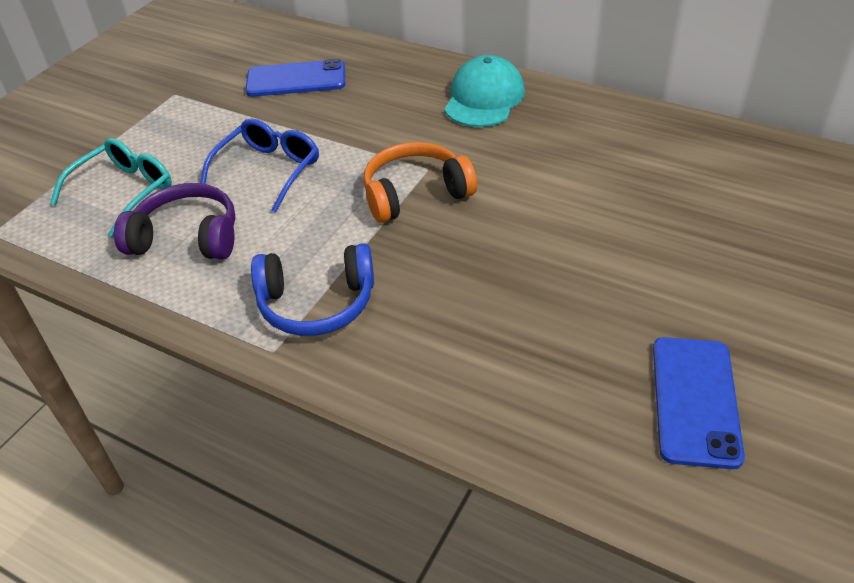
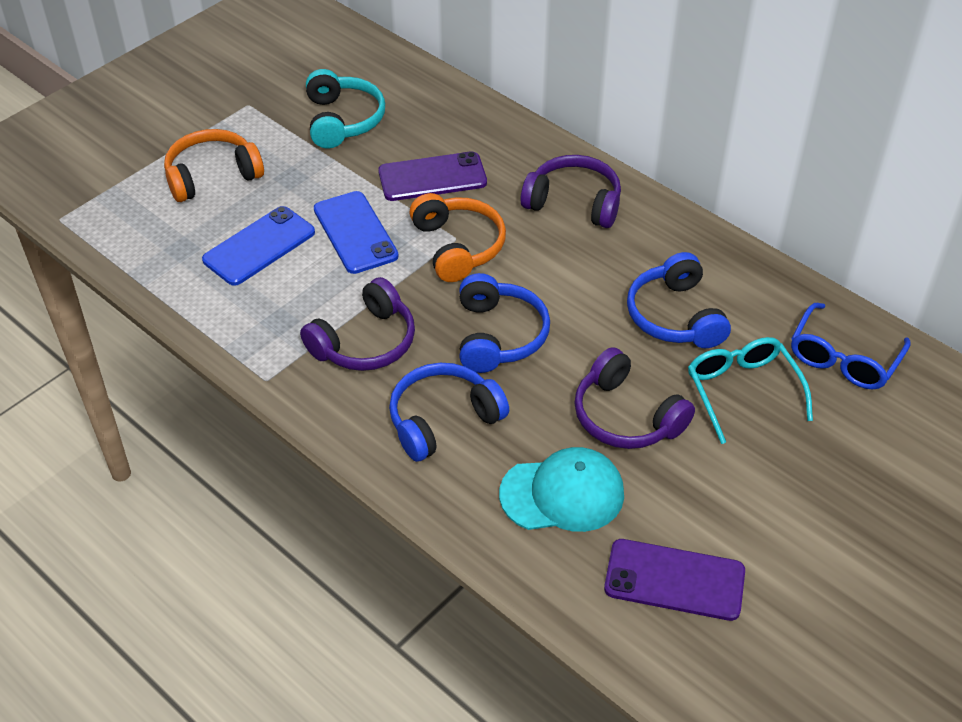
blue headphones: [251,243,374,336] = 1 -> [389,363,509,462] [460,273,550,373] [627,252,731,348] = 3
orange headphones: [363,142,477,223] = 1 -> [164,129,264,202] [410,193,506,282] = 2
purple headphones: [114,183,235,260] = 1 -> [300,277,415,371] [521,155,621,228] [574,347,695,449] = 3
purple phone: none = 0 -> [378,151,487,201] [604,539,745,621] = 2
turquoise headphones: none = 0 -> [306,69,385,148] = 1

